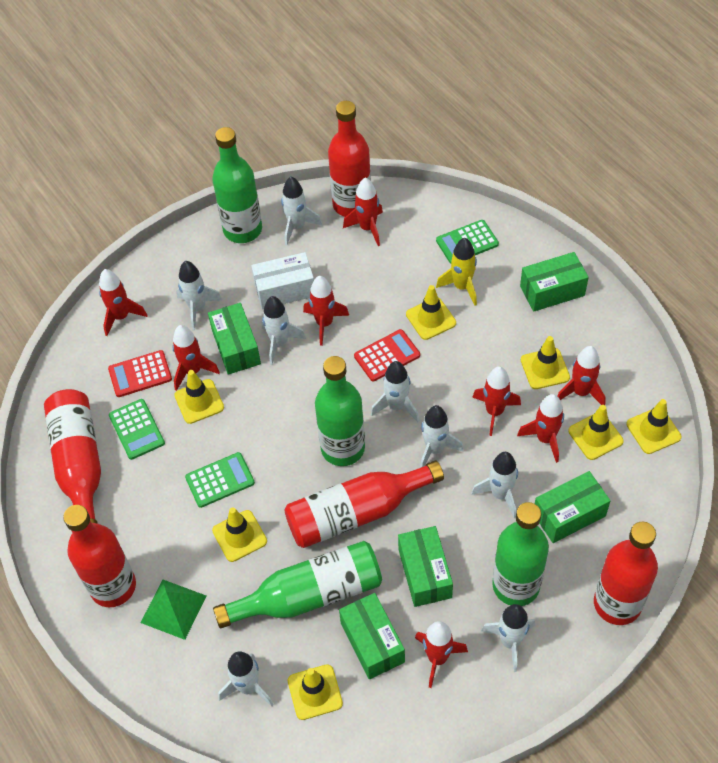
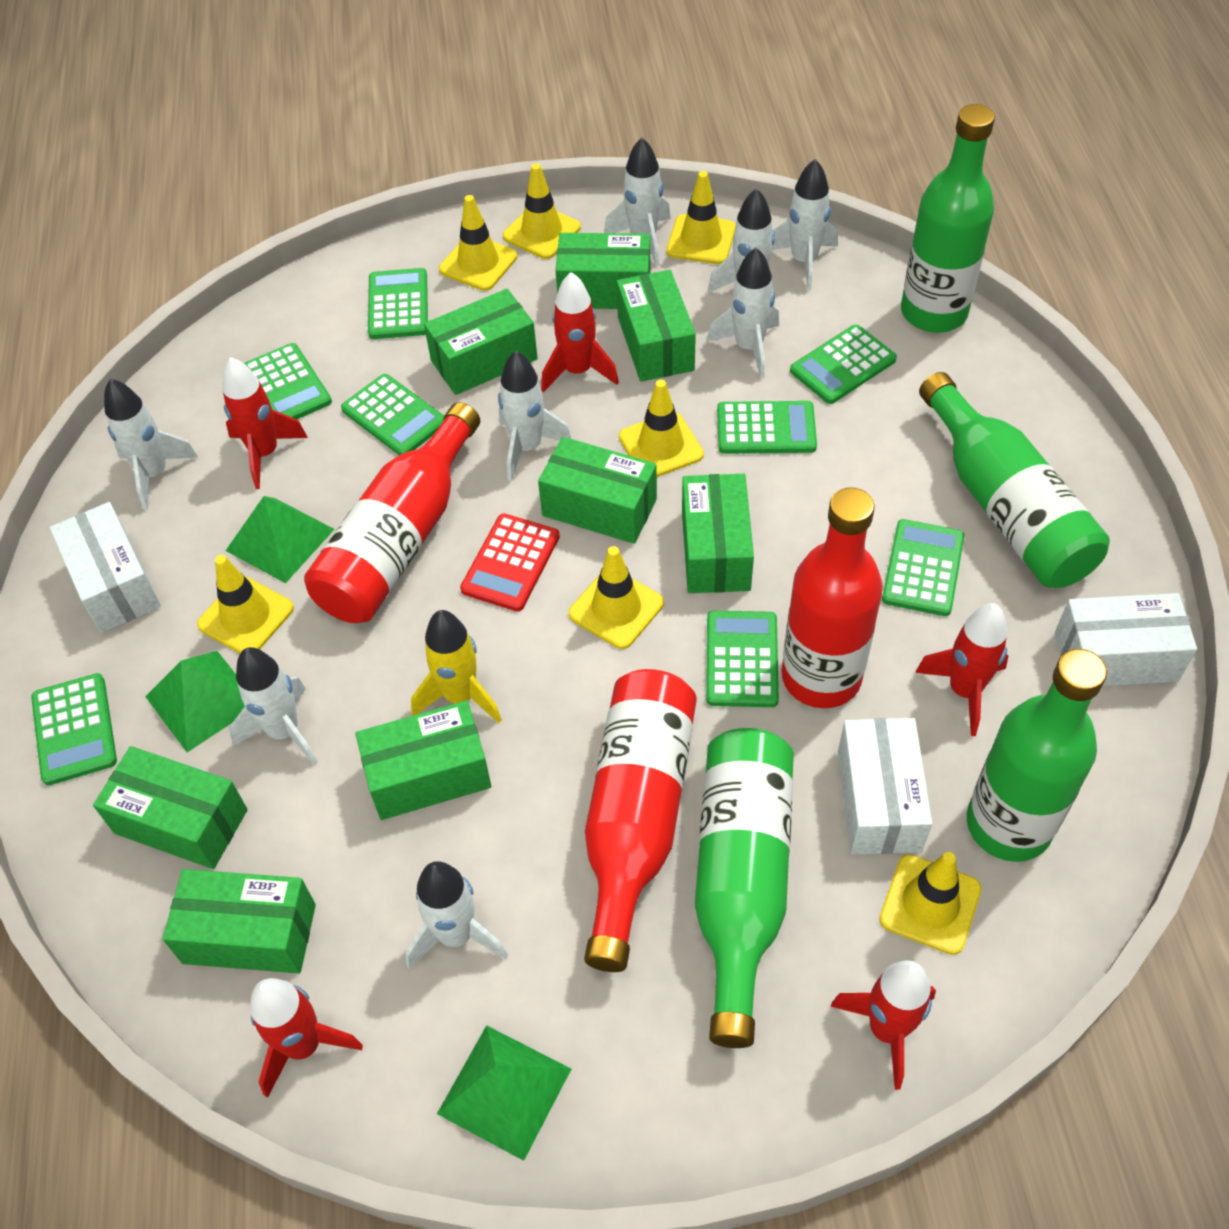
green box: [208,303,261,375] [339,593,405,679] [398,526,453,607] [520,252,589,312] [535,471,610,543] = 5 -> [93,746,248,869] [163,869,316,973] [355,701,491,820] [424,289,538,395] [538,437,657,544] [555,233,651,309] [617,270,696,382] [682,474,754,593] = 8
green calculator: [109,399,165,460] [185,452,255,508] [436,220,499,264] = 3 -> [31,673,117,785] [244,343,332,419] [341,374,444,455] [368,268,428,339] [706,611,779,707] [717,401,817,454] [790,325,897,404] [882,519,965,616] = 8
green pyramid: [141,580,206,640] = 1 -> [145,651,245,752] [225,496,335,583] [437,1025,571,1161] = 3
red bottle: [44,389,101,524] [63,505,136,607] [285,461,444,548] [328,101,371,217] [594,521,658,625] = 5 -> [304,402,480,623] [584,669,697,972] [781,487,883,708] = 3
red calculator: [108,350,172,397] [354,329,420,381] = 2 -> [460,513,560,612] = 1
red rocket: [99,269,147,336] [172,325,220,391] [303,276,349,346] [343,178,383,246] [415,621,468,688] [472,366,521,436] [517,394,564,463] [558,346,606,405] = 8 -> [222,357,308,489] [250,978,363,1098] [541,272,619,392] [830,960,936,1090] [915,603,1008,736] = 5
white box: [251,252,314,309] = 1 -> [50,502,161,633] [838,718,932,855] [1055,593,1197,686] = 3

